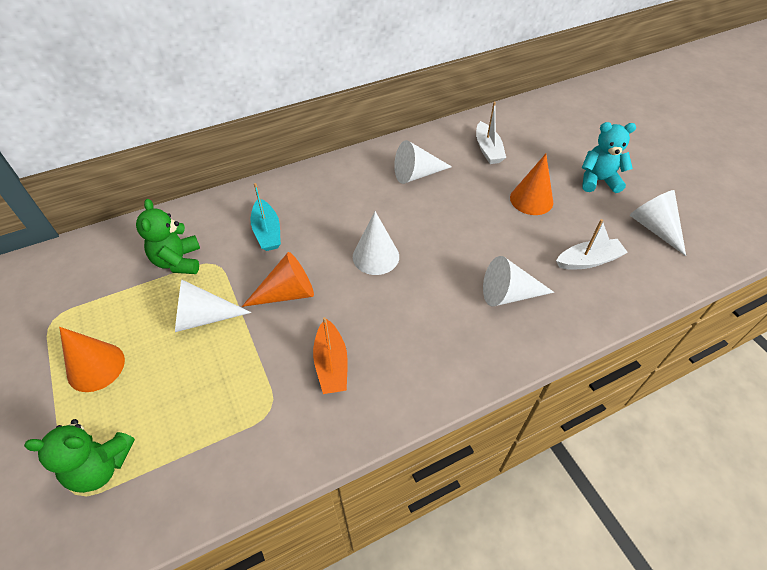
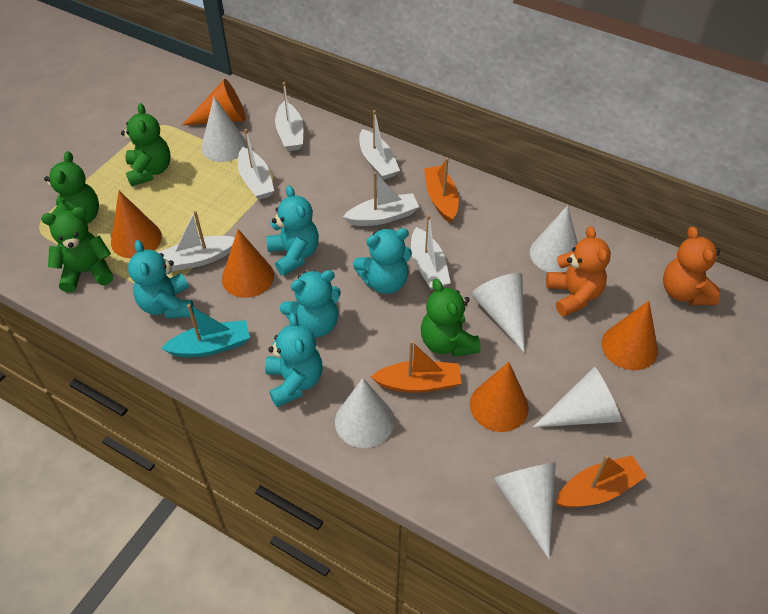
green teddy bear: [24,419,135,493] [136,199,200,274] = 2 -> [41,207,113,292] [44,151,99,228] [121,103,171,186] [421,279,481,357] = 4
orange boat: [313,317,348,394] = 1 -> [371,341,461,393] [424,158,459,223] [555,455,647,508] = 3
orange cone: [59,327,125,392] [242,252,314,307] [510,154,553,215] = 3 -> [111,191,162,258] [182,79,246,125] [222,229,274,298] [470,362,529,432] [601,301,658,370] = 5
orange teddy bear: none = 0 -> [546,226,611,317] [663,226,720,305] = 2
turquoise teddy bear: [582,122,636,193] = 1 -> [128,240,194,319] [265,313,323,407] [266,186,319,276] [280,270,341,337] [353,228,412,294] = 5
white boat: [476,102,506,164] [556,219,628,269] = 2 -> [158,211,235,271] [238,129,274,200] [275,82,303,151] [343,172,419,226] [359,110,400,180] [411,215,451,290] = 6
white cone: [175,279,252,332] [353,211,399,275] [394,140,452,184] [483,256,554,307] [630,190,686,256] = 5 -> [201,97,247,162] [335,378,394,448] [471,273,525,353] [493,462,556,559] [530,205,578,272] [533,367,622,427] = 6

